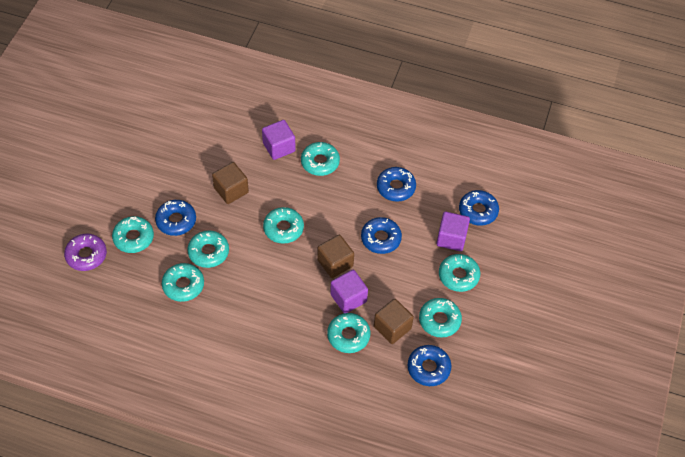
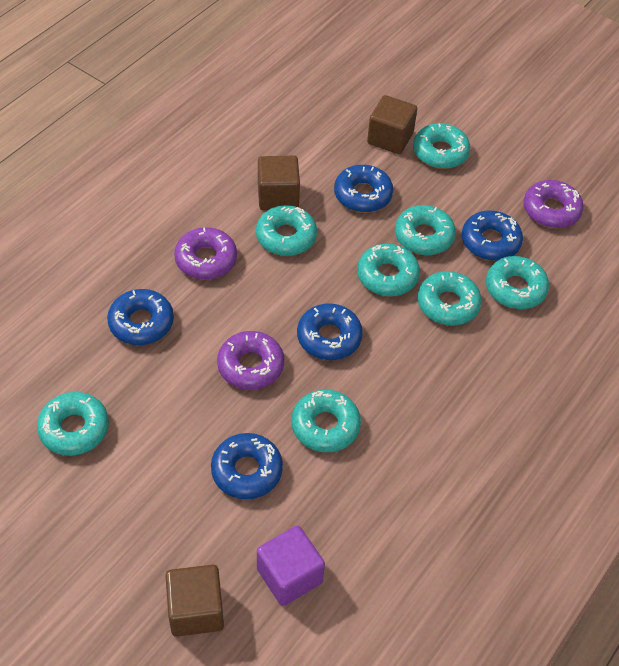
purple cube: [262,120,296,160] [330,270,368,313] [436,212,470,251] = 3 -> [257,525,325,606] = 1
purple donut: [64,234,107,271] = 1 -> [174,227,237,280] [217,331,284,390] [523,180,584,228] = 3

